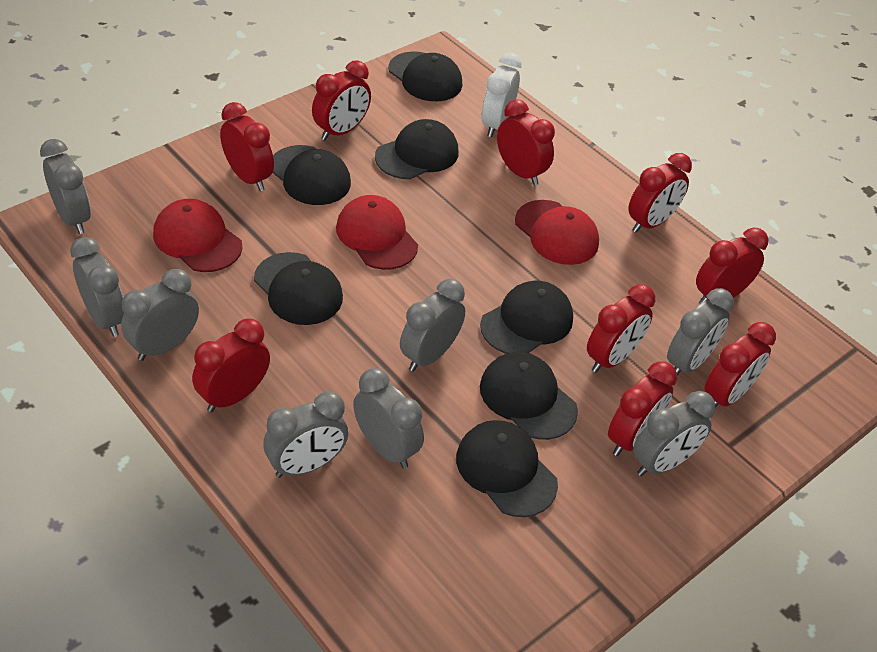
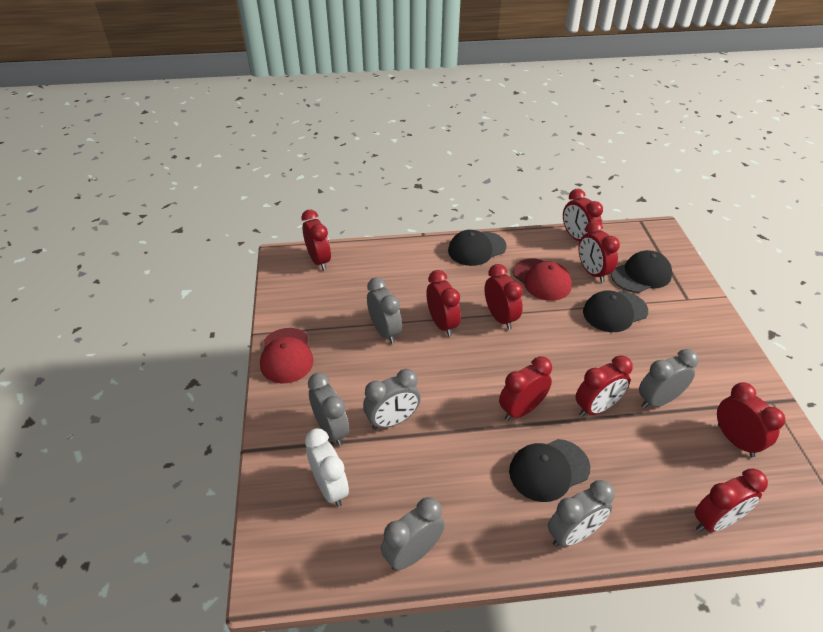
black cap: [254,252,343,325] [272,145,351,205] [375,119,458,179] [388,51,462,101] [456,420,558,517] [480,281,573,354] [480,352,578,440] = 7 -> [448,230,507,266] [509,439,590,502] [583,290,648,332] [611,250,672,293] = 4
grey clock: [40,139,91,234] [70,237,124,337] [121,269,199,361] [263,391,348,478] [353,368,424,468] [400,279,465,372] [633,391,716,476] [667,288,734,376] = 8 -> [308,373,349,446] [363,369,421,430] [367,277,402,344] [381,497,445,570] [548,480,615,547] [639,349,699,409] = 6
red cap: [153,199,243,272] [336,195,418,270] [515,200,599,265] = 3 -> [260,328,314,383] [513,258,572,301] = 2

